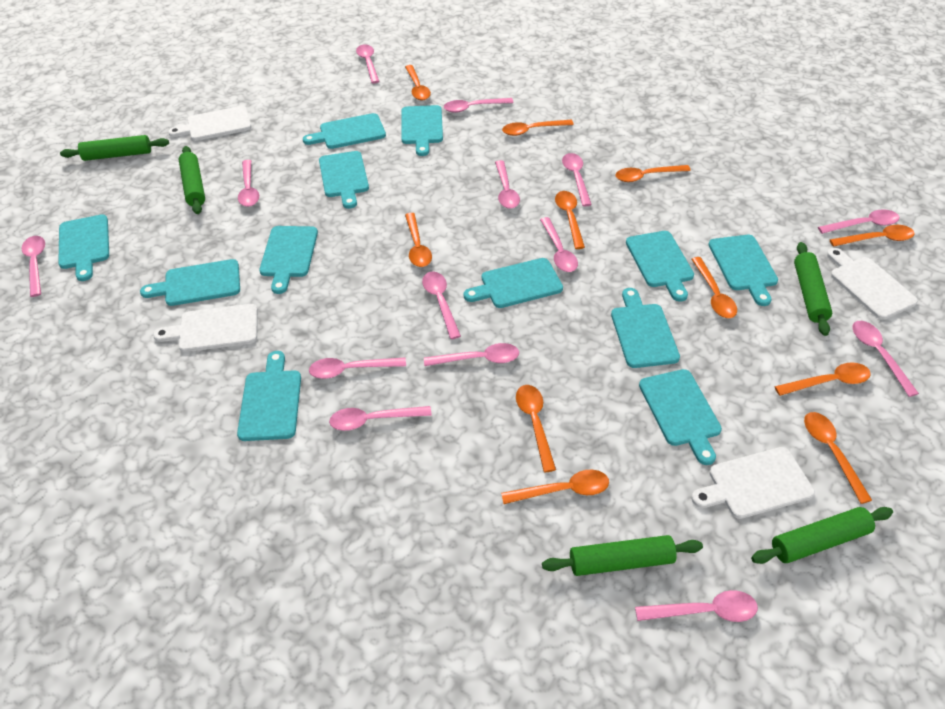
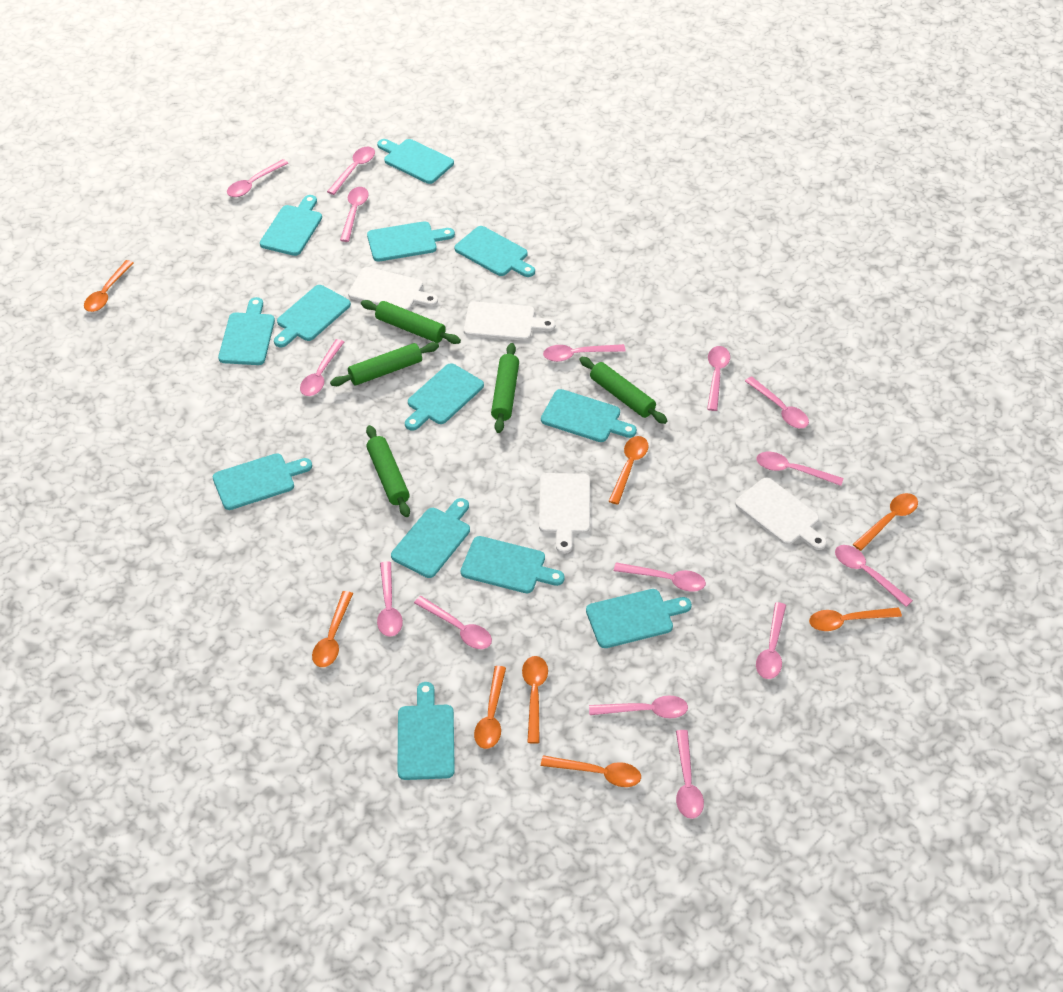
orange spoon: [405,65,431,100] [405,213,432,267] [501,470,609,504] [502,120,574,136] [516,385,556,472] [555,191,585,249] [615,165,691,182] [691,257,737,318] [774,362,871,396] [804,412,872,504] [830,225,915,247] = 11 -> [84,260,133,312] [312,591,353,667] [474,666,506,749] [522,656,548,744] [541,755,641,787] [609,436,649,505] [809,607,902,631] [853,493,918,551] = 8
pink spoon: [22,236,45,297] [238,160,259,207] [309,357,406,379] [329,406,432,431] [356,44,380,83] [422,272,461,339] [424,343,519,366] [444,98,514,113] [495,160,520,209] [540,217,578,272] [562,153,592,207] [635,590,758,622] [818,209,899,234] [852,321,919,397] = 14 -> [227,159,288,197] [300,339,344,396] [327,147,375,195] [340,187,369,242] [377,561,403,637] [414,596,492,649] [543,344,626,362] [589,695,688,718] [614,562,706,592] [676,730,704,819] [707,346,730,411] [745,376,809,428] [756,602,786,679] [757,452,843,486] [835,545,913,607] = 15
turquoise cutting board: [58,214,109,281] [140,259,240,306] [237,351,301,441] [259,226,318,294] [303,113,386,149] [319,151,369,209] [401,105,443,156] [464,258,563,308] [611,288,680,368] [626,231,694,301] [639,369,722,465] [708,235,778,306] = 12 -> [213,453,312,510] [218,297,275,365] [260,195,322,256] [274,285,351,347] [367,221,455,262] [377,139,454,184] [391,498,470,578] [397,682,455,780] [405,363,484,431] [455,226,535,277] [461,536,565,593] [541,389,637,442] [586,589,692,648] = 13

